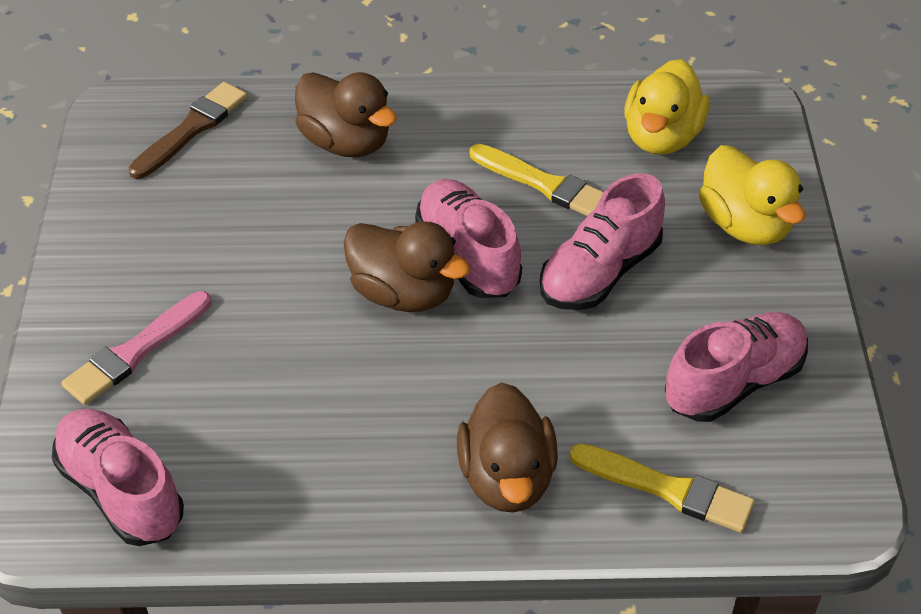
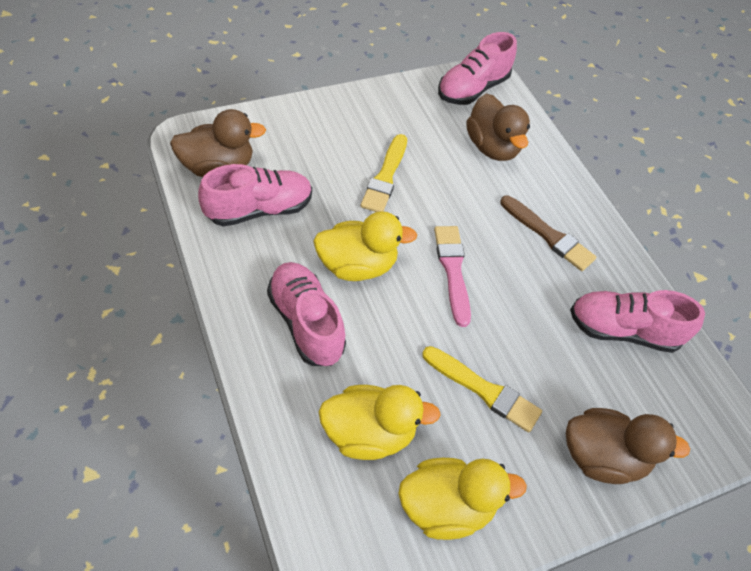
yellow duck: [624,59,709,155] [699,145,805,245] = 2 -> [313,211,417,281] [318,385,441,460] [398,458,527,540] = 3

